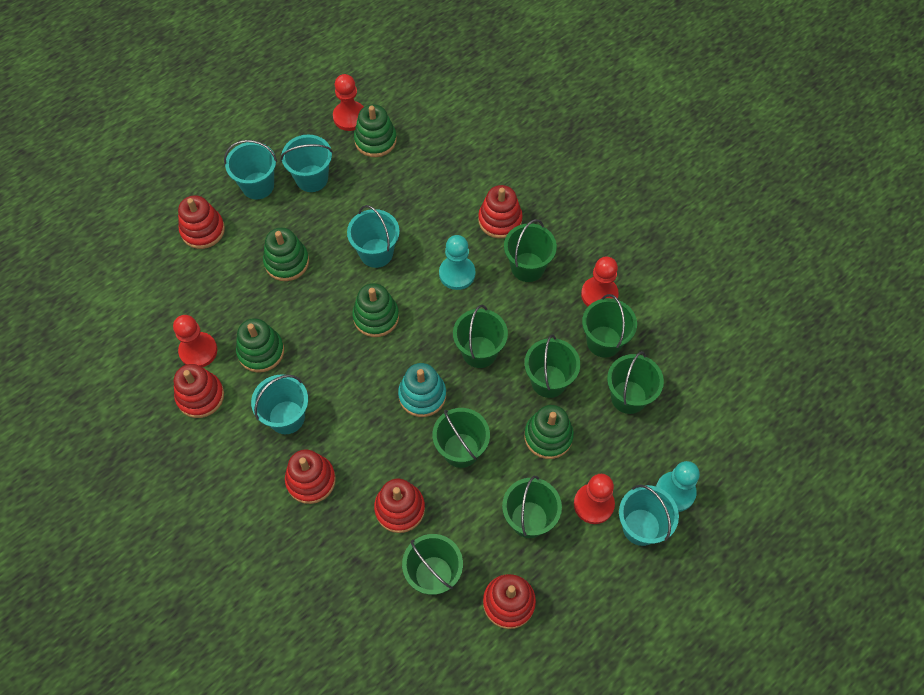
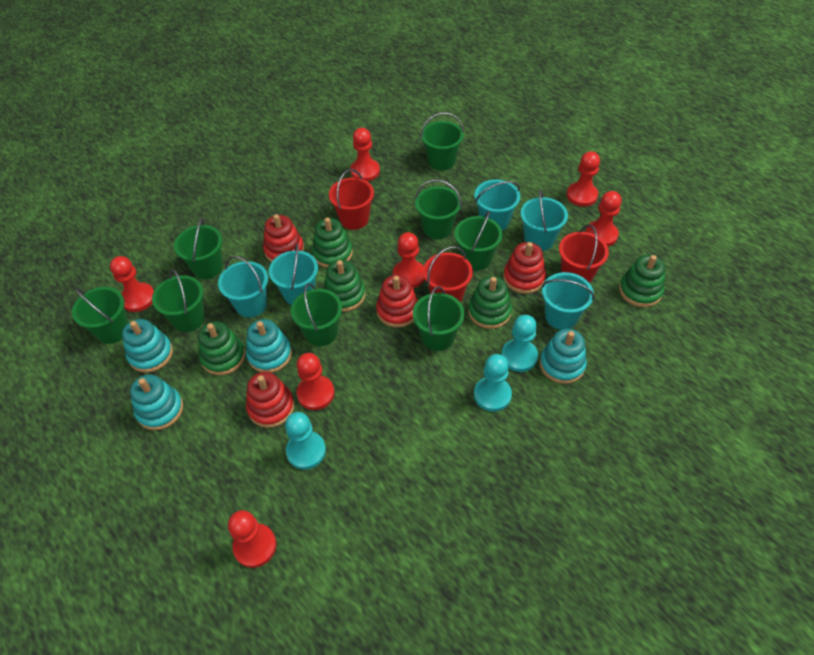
red bucket: none = 0 -> [329,169,374,230] [423,246,473,302] [559,224,609,283] = 3
red pawn: [173,315,217,368] [333,74,364,131] [574,474,615,524] [581,256,619,307] = 4 -> [110,256,154,312] [228,510,276,568] [297,353,334,410] [350,128,380,181] [393,232,425,288] [567,151,600,207] [586,191,622,246] = 7
red stacking toy: [174,364,224,418] [178,195,225,249] [285,449,336,504] [374,479,425,533] [478,185,523,239] [483,574,536,629] = 6 -> [246,372,294,428] [263,214,304,262] [376,275,418,328] [503,242,546,294] = 4
turquoise pawn: [439,235,475,290] [656,461,700,512] = 2 -> [285,412,326,470] [474,354,512,412] [501,315,538,372] = 3
turquoise stacking toy: [398,363,446,417] = 1 -> [122,319,173,373] [130,374,183,430] [246,319,292,373] [540,329,587,384] = 4

